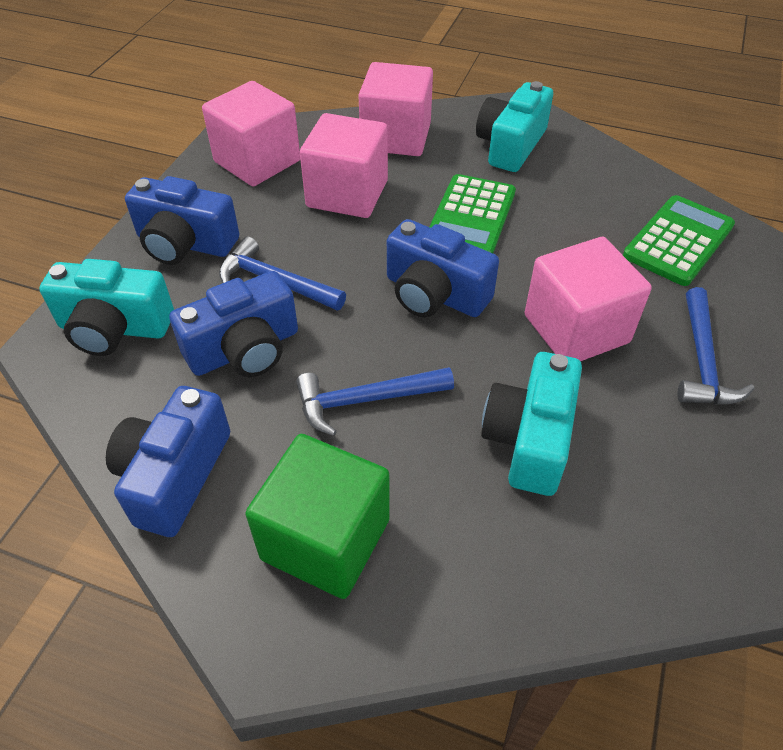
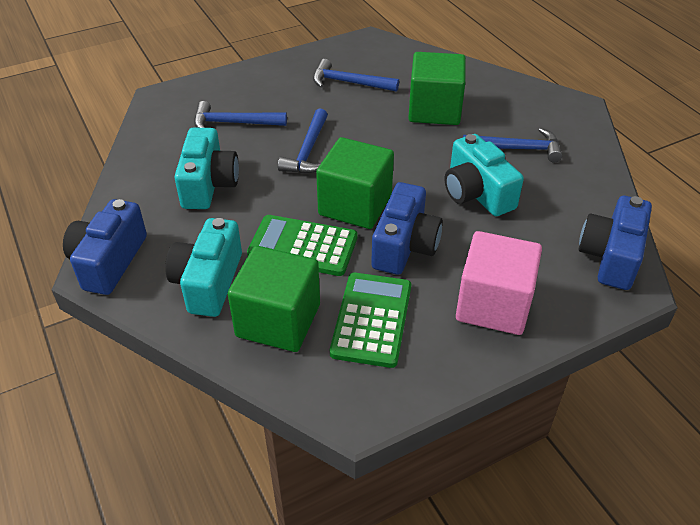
blue camera: [106,386,230,537] [125,176,239,265] [169,271,298,377] [387,219,499,317] = 4 -> [63,199,147,295] [371,182,443,275] [579,196,652,290] = 3
blue hammer: [219,236,346,310] [296,367,454,436] [677,287,755,405] = 3 -> [194,101,287,128] [278,109,328,174] [313,59,399,92] [463,128,563,162] = 4
green cube: [245,434,390,599] = 1 -> [228,246,320,352] [316,137,394,229] [408,52,466,125] = 3
pink cube: [202,81,300,186] [300,113,388,218] [358,62,433,156] [525,237,652,361] = 4 -> [456,231,542,335] = 1

